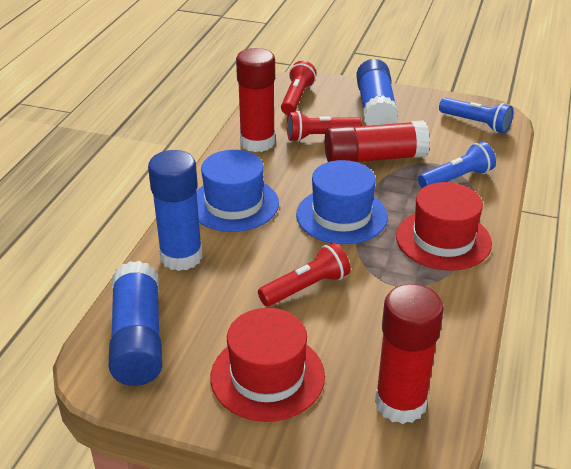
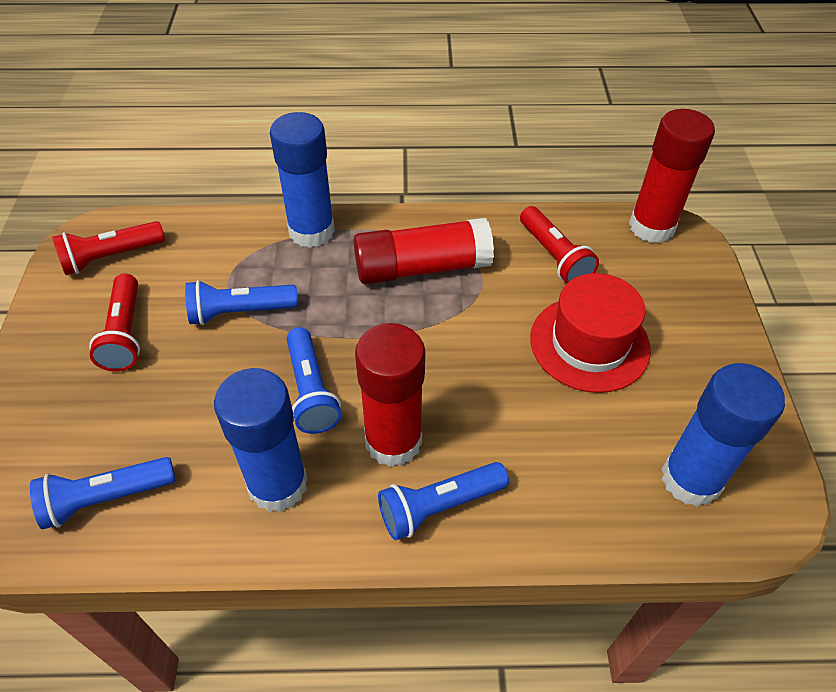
blue flashlight: [418,142,496,188] [439,98,513,133] = 2 -> [30,457,176,530] [185,280,298,325] [287,327,342,434] [378,462,509,540] = 4
blue hat: [196,150,279,232] [296,160,388,244] = 2 -> none = 0
red hat: [210,308,325,422] [396,182,492,271] = 2 -> [530,273,651,393] = 1

